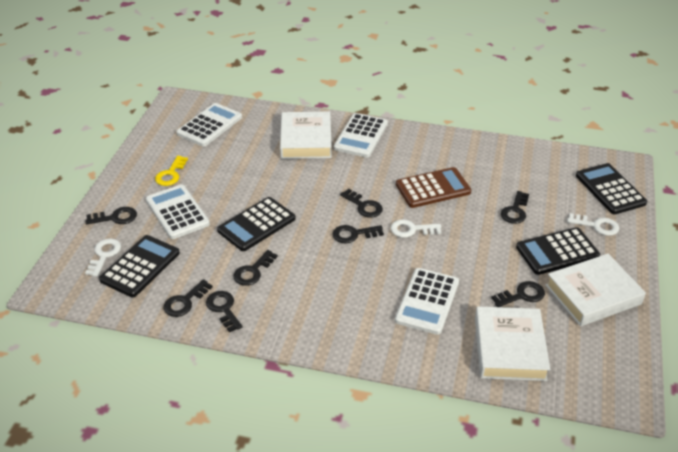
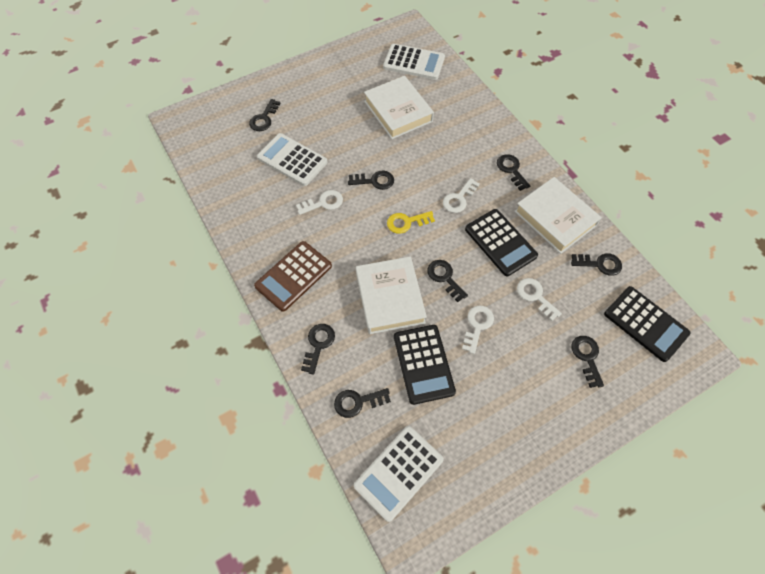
black calculator: [99,235,180,297] [217,197,295,251] [516,227,600,275] [576,163,647,215] = 4 -> [394,325,456,405] [465,209,538,276] [604,286,691,362] = 3
white calculator: [146,184,210,239] [176,103,242,147] [334,113,388,157] [395,268,459,335] = 4 -> [257,133,328,186] [354,426,444,522] [383,44,445,80] = 3
white key: [85,238,121,277] [391,219,441,238] [567,213,619,236] = 3 -> [296,190,343,215] [443,178,480,213] [462,305,494,354] [517,278,562,321] = 4

